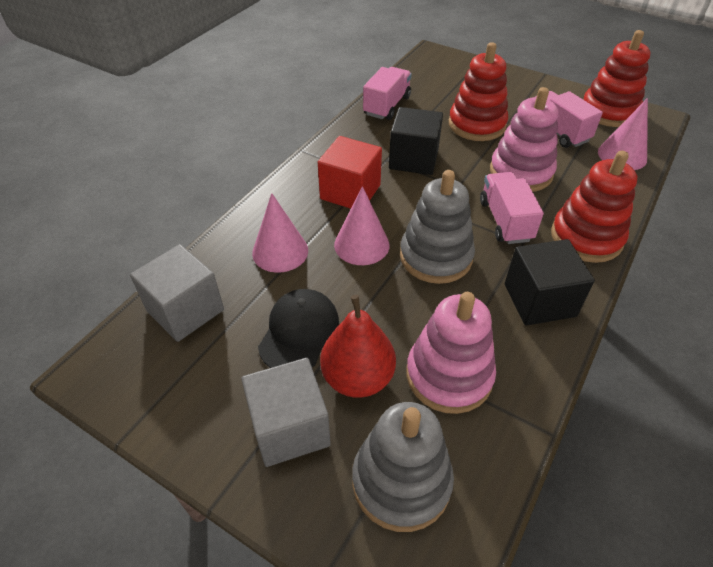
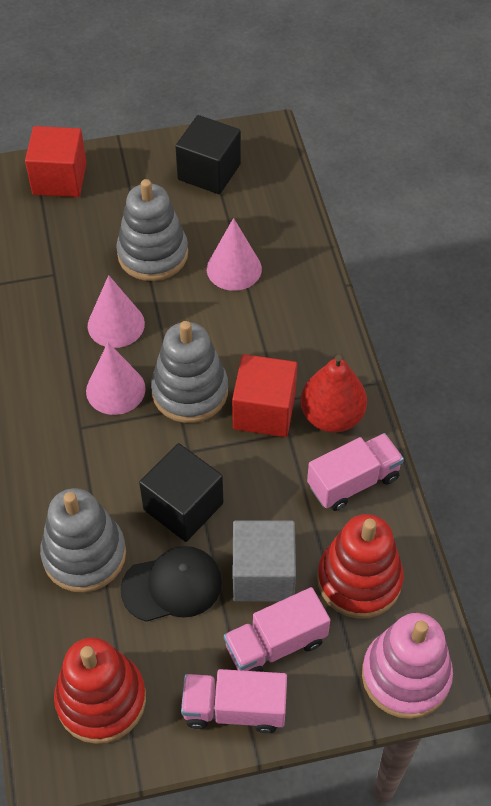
grey cube: [130,244,224,342] [241,358,331,467] = 2 -> [232,520,296,602] = 1
grey stacking toy: [352,402,454,532] [400,170,475,284] = 2 -> [40,488,126,592] [116,179,188,281] [151,321,228,423] = 3
pink stacking toy: [406,292,496,414] [490,87,558,192] = 2 -> [362,613,453,719] = 1
red cube: [318,136,382,209] = 1 -> [25,126,87,197] [232,354,297,437] = 2
red stacking toy: [449,42,508,141] [551,151,637,263] [583,30,651,127] = 3 -> [54,638,146,744] [317,514,404,619] = 2

